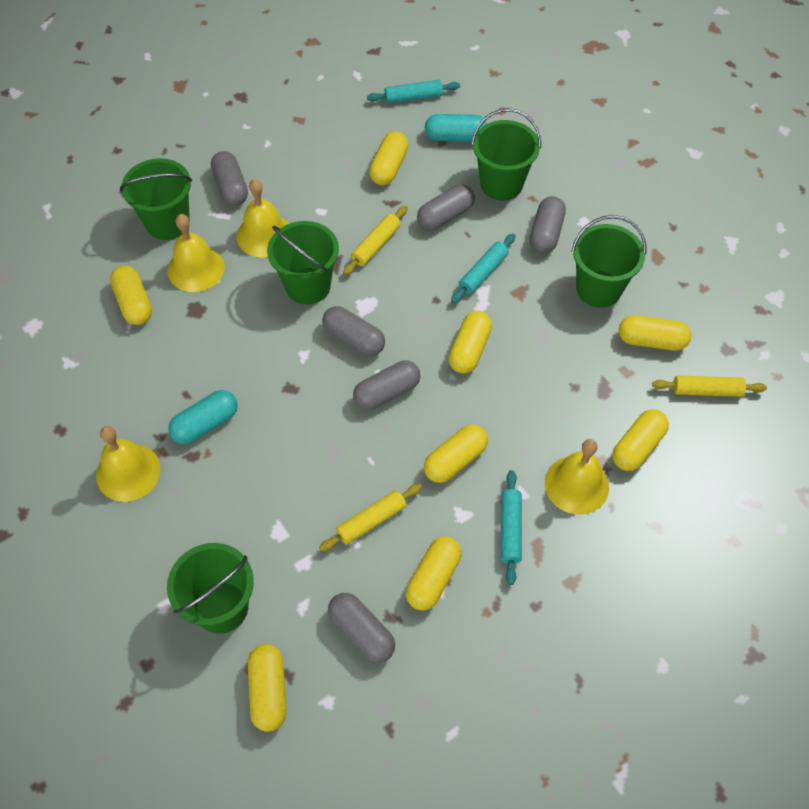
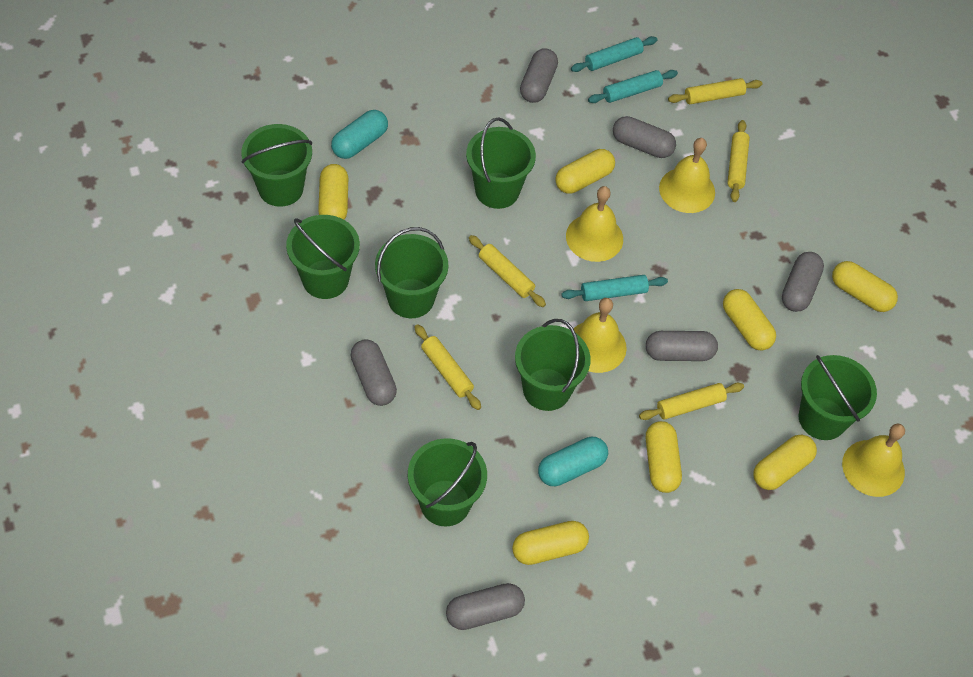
green bucket: [120,158,192,240] [167,543,254,634] [267,221,339,305] [472,108,541,201] [572,215,647,308] = 5 -> [241,124,312,207] [286,215,360,299] [375,227,448,318] [408,438,487,526] [466,118,536,209] [515,319,591,411] [799,355,877,440] = 7
yellow capsule: [110,266,152,325] [248,644,287,732] [369,131,409,185] [406,536,461,611] [424,424,488,483] [449,311,492,374] [612,409,669,471] [619,315,691,351] = 8 -> [318,164,348,220] [512,521,589,565] [555,149,615,194] [646,421,682,493] [723,289,776,350] [753,435,817,490] [832,261,898,312] = 7
yellow rolling pin: [319,484,422,552] [343,206,408,275] [652,375,767,397] = 3 -> [414,324,481,410] [469,235,546,307] [639,383,744,420] [668,78,763,104] [727,120,750,202] = 5

